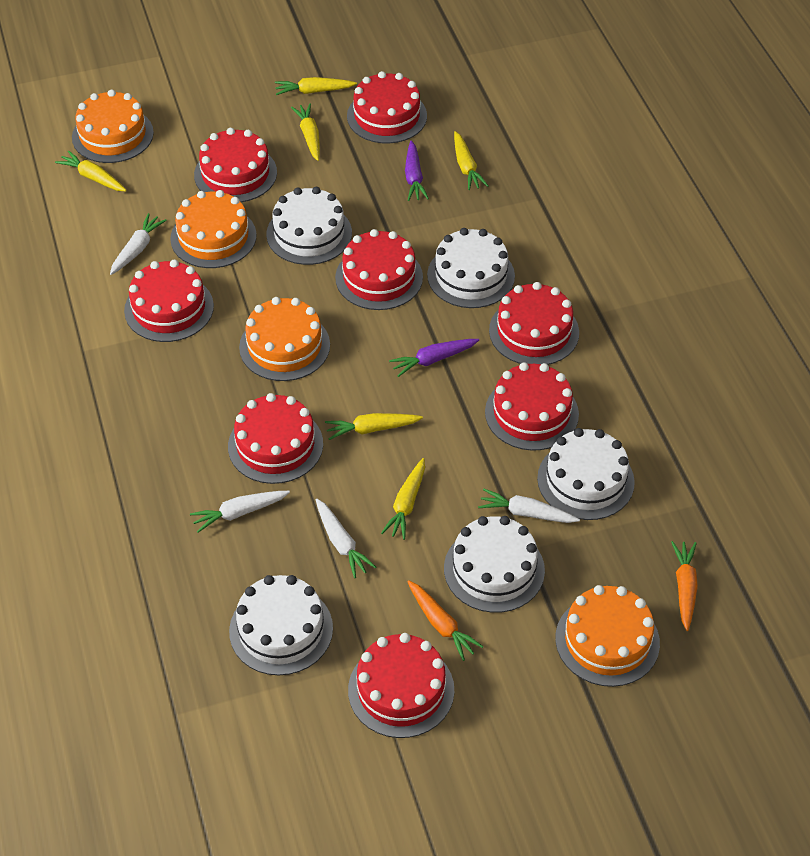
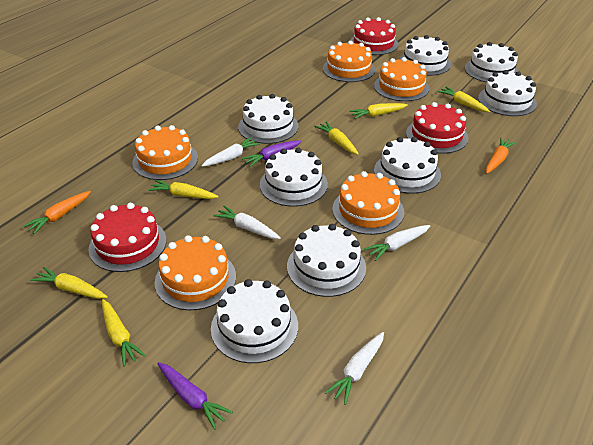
orange cake: [72,90,154,163] [170,190,257,268] [239,297,330,381] [555,585,660,687] = 4 -> [132,125,198,180] [155,235,236,310] [323,41,375,82] [333,171,404,235] [374,57,429,101] = 5
red cake: [124,260,214,342] [194,128,277,202] [228,393,323,484] [335,229,423,310] [347,71,427,144] [348,633,454,738] [485,362,579,451] [489,282,579,365] = 8 -> [89,203,167,272] [350,17,399,55] [406,102,469,154] = 3
white cake: [229,575,333,675] [266,187,352,265] [427,228,515,308] [444,516,545,613] [537,428,635,520] = 5 -> [211,279,298,363] [238,94,299,144] [260,148,328,207] [287,224,366,297] [374,137,441,194] [399,35,451,76] [465,42,519,83] [478,70,537,116] = 8

